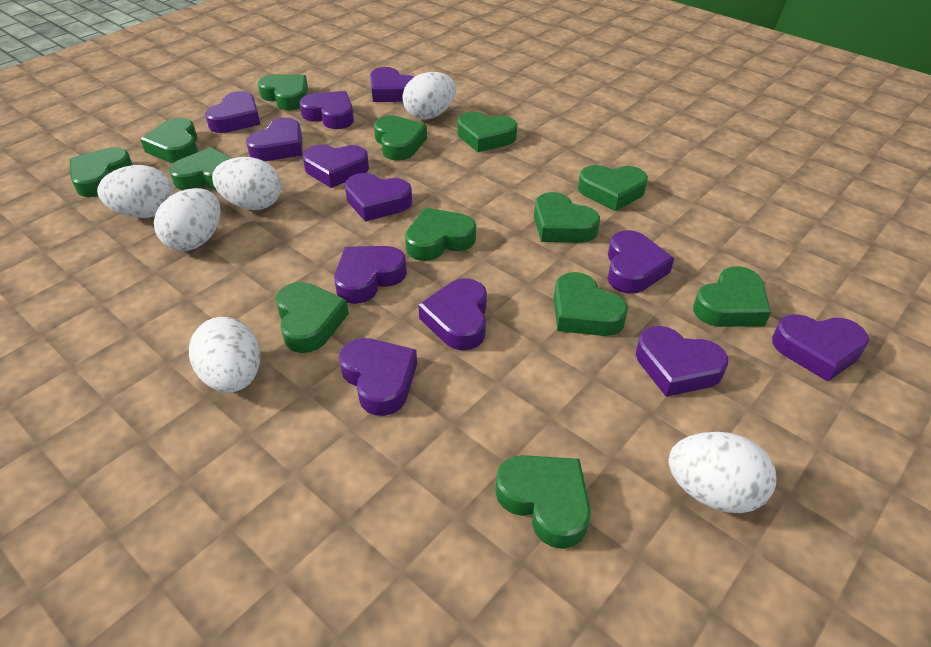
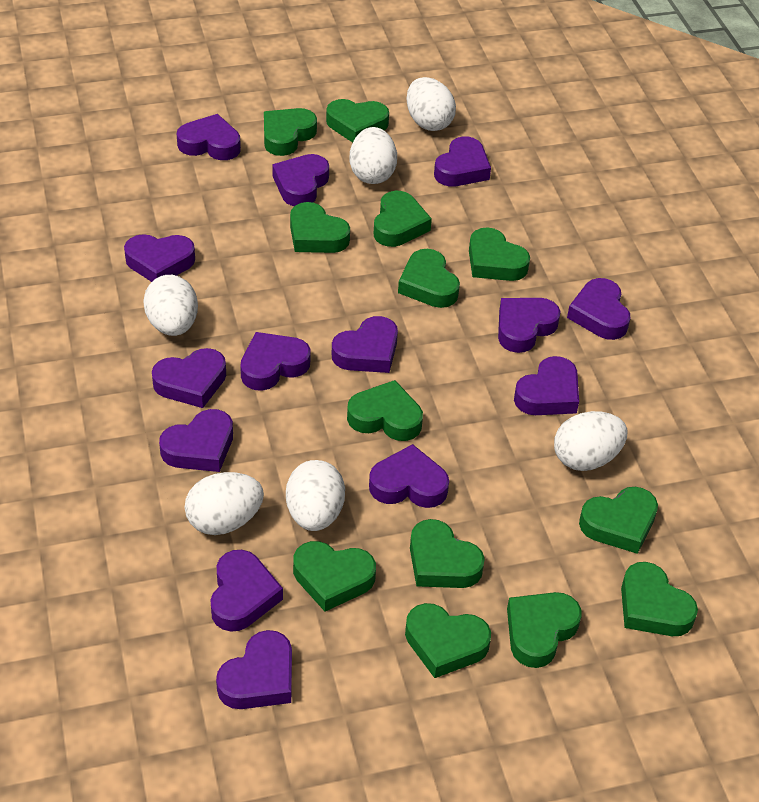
purple heart: [205,91,261,133] [246,117,302,161] [299,91,354,129] [303,144,369,188] [334,246,407,304] [339,338,417,416] [345,173,412,221] [370,67,414,102] [418,278,487,350] [608,230,674,294] [636,326,728,397] [772,314,869,382] = 12 -> [124,234,195,282] [152,348,226,408] [159,409,233,472] [177,114,241,160] [210,550,283,632] [216,630,292,709] [240,332,311,391] [272,154,329,206] [332,316,398,373] [369,444,449,508] [434,136,491,187] [498,298,561,353] [514,356,579,415] [567,278,631,340] = 14

